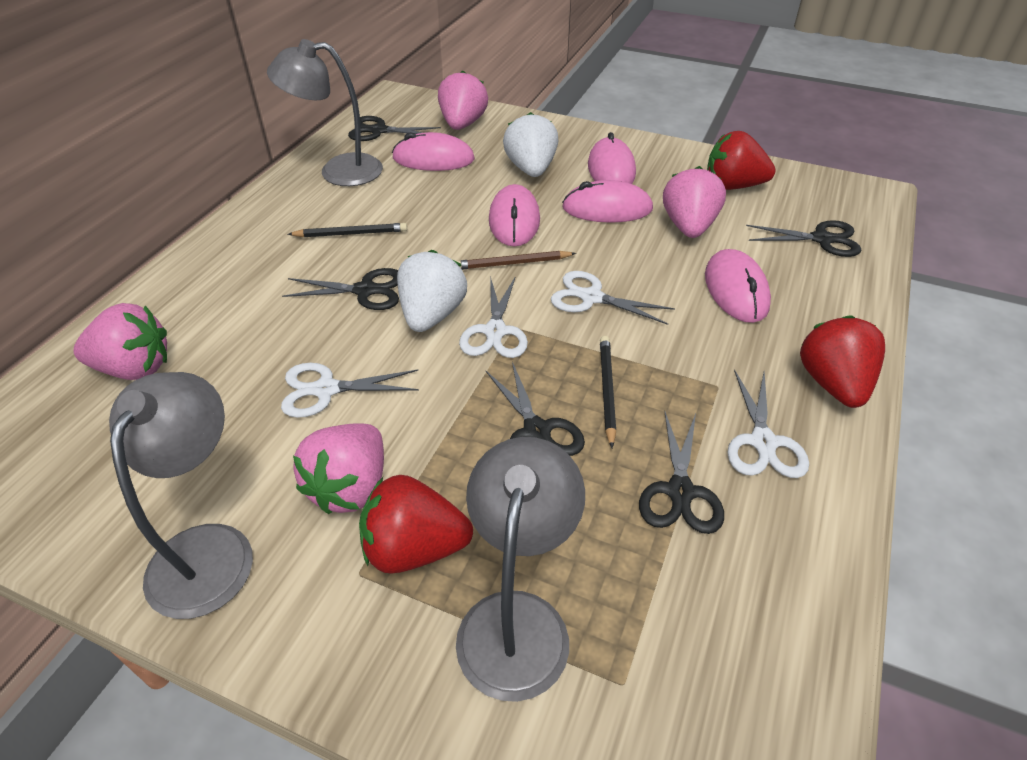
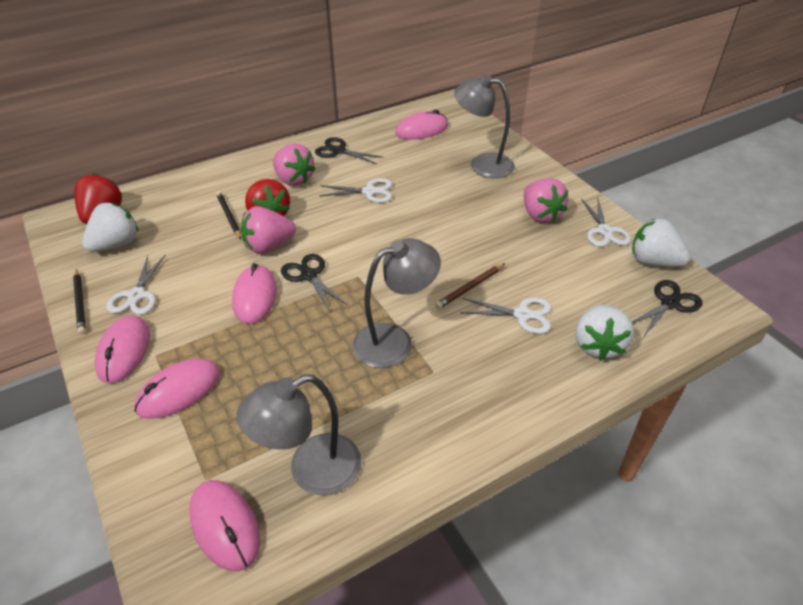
black scissors: [282,268,399,310] [348,116,441,141] [485,362,585,456] [639,411,724,534] [746,220,861,257] = 5 -> [281,254,347,311] [315,137,384,164] [632,280,703,336] = 3
pink strawberry: [73,303,167,380] [293,423,384,514] [438,70,488,130] [663,166,726,238] = 4 -> [241,206,296,254] [273,144,315,186] [524,178,569,223] = 3
red strawberry: [359,475,473,574] [707,131,776,190] [800,315,885,408] = 3 -> [74,173,123,224] [245,179,290,216] = 2
white strawberry: [397,250,467,332] [503,112,558,177] = 2 -> [82,203,139,252] [575,305,634,361] [632,219,691,267] = 3

